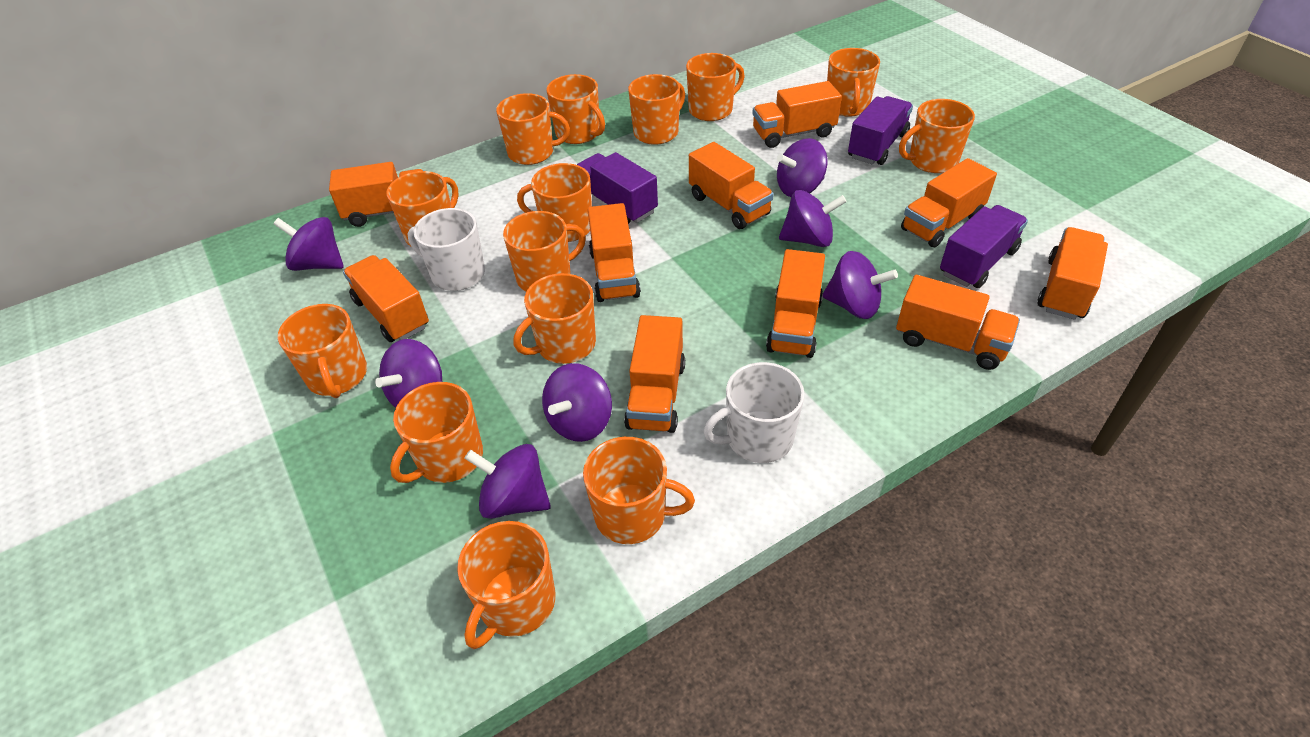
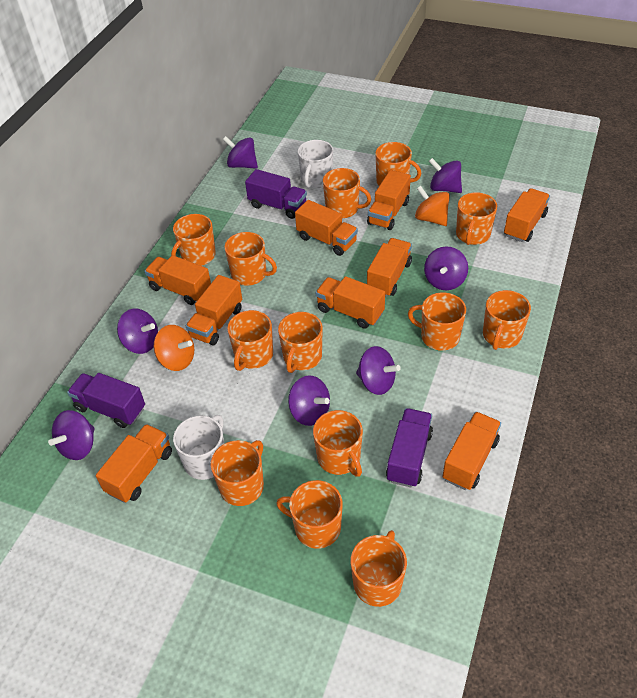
orange mug: [278,304,367,398] [387,171,459,246] [390,382,483,483] [457,521,556,649] [496,93,570,165] [503,211,586,291] [513,273,596,364] [517,163,592,242] [546,74,605,144] [583,437,695,544] [628,74,685,145] [686,53,745,121] [827,48,880,117] [899,99,975,173] = 14 -> [171,214,216,266] [211,440,264,506] [225,232,277,286] [227,310,273,371] [276,480,343,549] [278,312,323,373] [313,410,363,477] [323,168,371,218] [351,530,407,607] [375,142,421,186] [408,292,466,351] [456,192,497,245] [483,290,531,350] = 13
orange spinning top: none = 0 -> [154,325,194,371] [415,186,450,226] = 2
orange truck: [329,162,424,227] [343,255,429,342] [588,203,641,302] [624,315,685,433] [689,142,774,229] [752,81,842,148] [766,249,825,358] [896,275,1020,370] [901,158,997,247] [1037,227,1108,320] = 10 -> [96,424,172,503] [144,255,211,305] [186,275,242,345] [295,200,358,256] [316,276,385,329] [367,170,411,230] [367,238,412,297] [442,412,501,490] [504,188,550,242] = 9

